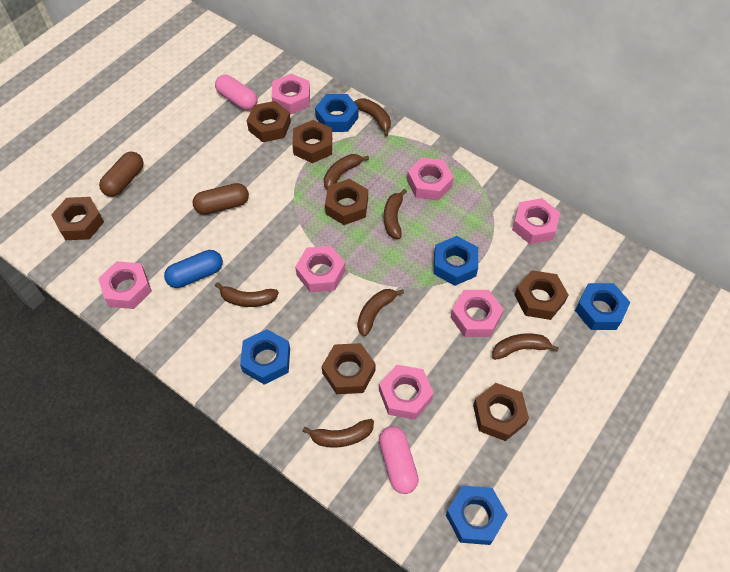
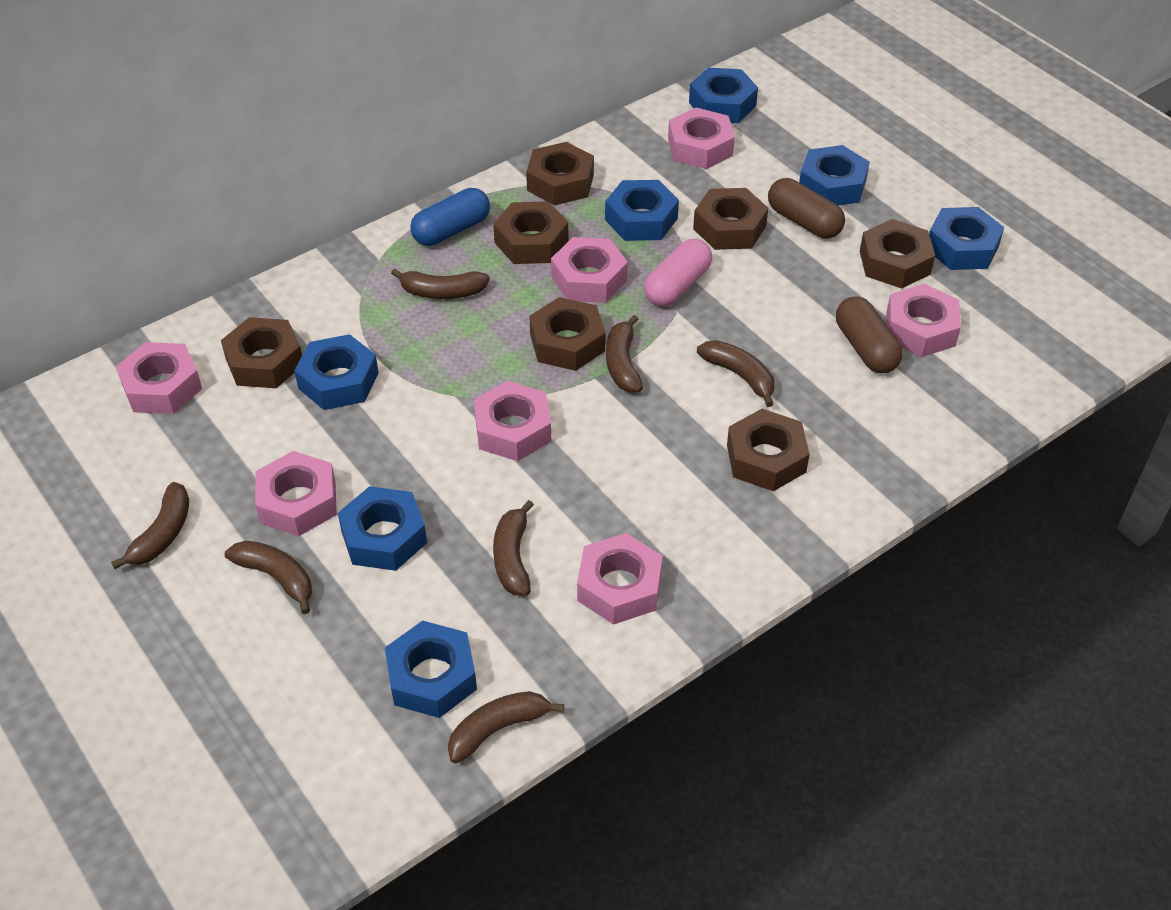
blue nut: [240,329,290,385] [315,94,359,132] [434,236,478,286] [446,486,508,545] [575,283,630,330] = 5 -> [294,334,379,410] [338,486,427,571] [385,620,477,718] [605,180,679,241] [689,68,758,123] [799,145,870,205] [929,207,1004,270] = 7
pink capsule: [215,75,258,110] [379,426,419,494] = 2 -> [644,239,712,307] = 1

